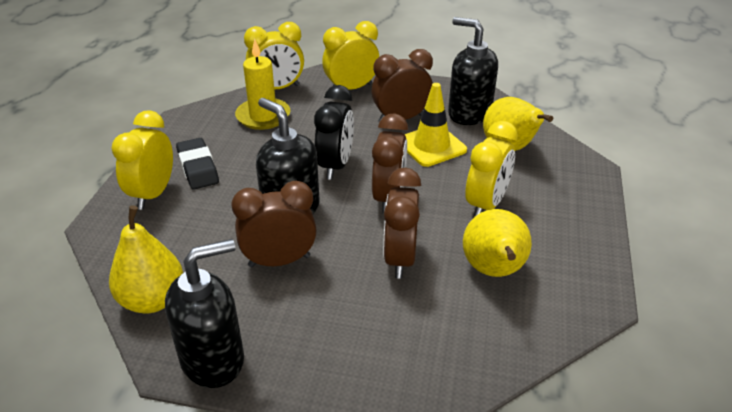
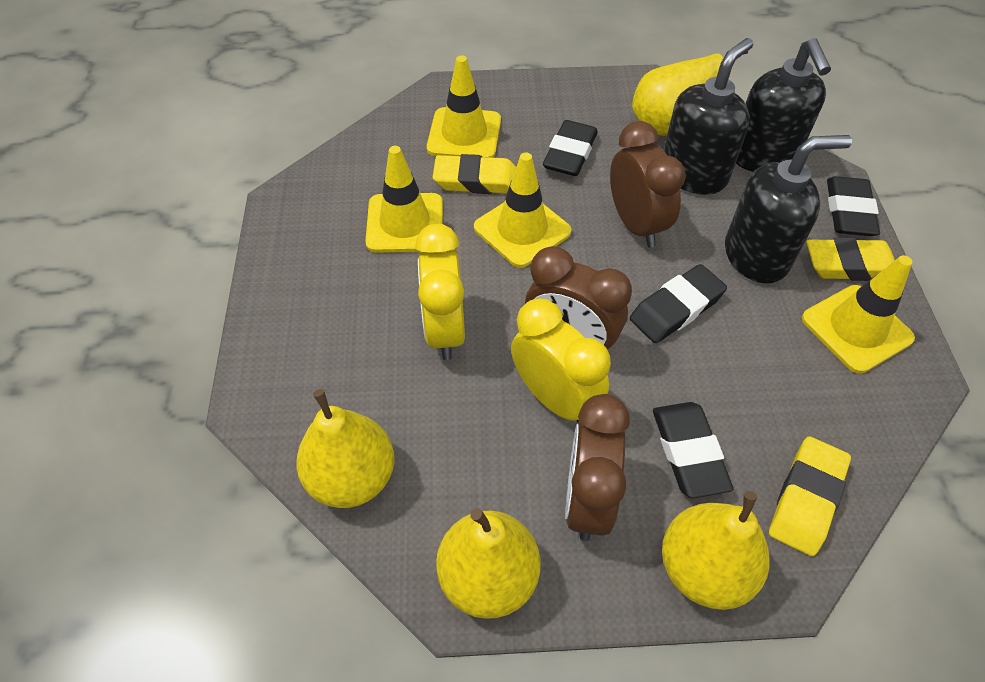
black clock: [314,85,354,180] = 1 -> none = 0
black eraser: [176,138,219,189] = 1 -> [543,120,598,176] [630,264,727,343] [653,402,733,498] [827,176,880,236] = 4
brown clock: [231,181,316,267] [372,49,433,122] [372,113,408,214] [383,168,421,279] = 4 -> [525,246,632,349] [565,394,630,541] [610,121,686,247] = 3
yellow candle: [235,39,290,130] = 1 -> none = 0
yellow clock: [112,110,173,210] [244,22,304,90] [322,21,379,90] [465,121,518,218] = 4 -> [415,224,465,360] [511,299,611,423] = 2
yellow eraser: none = 0 -> [433,154,516,194] [769,436,851,556] [806,237,895,281] = 3
yellow pear: [109,205,183,314] [463,209,532,277] [483,97,553,151] = 3 -> [296,389,395,508] [436,508,540,619] [632,51,748,136] [662,491,769,610] = 4
yellow traffic cone: [405,83,467,167] = 1 -> [365,146,443,253] [427,55,501,158] [474,152,572,268] [802,255,915,373] = 4

